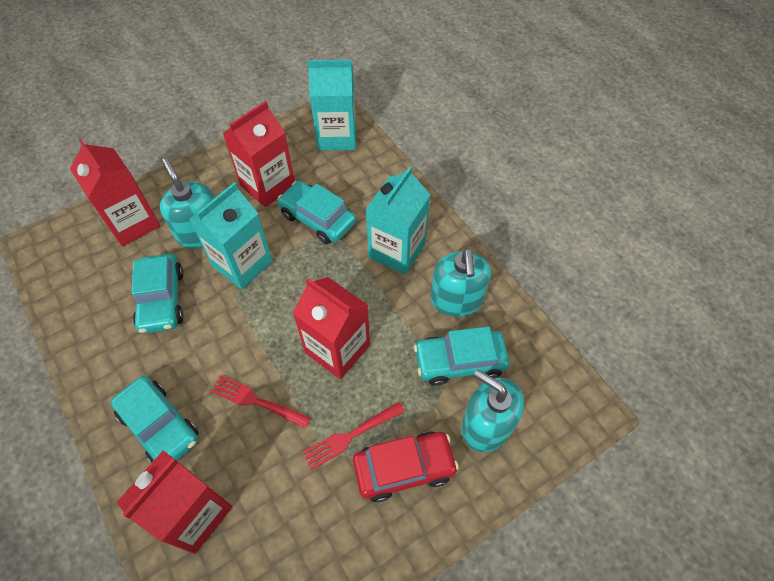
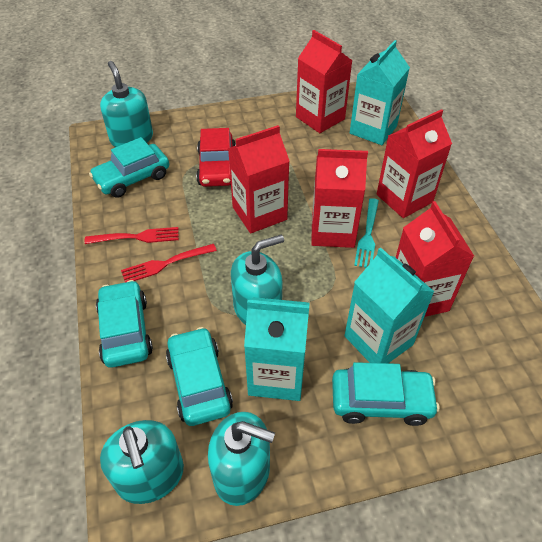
red carton: [70,139,160,246] [117,450,233,554] [223,101,295,207] [293,277,370,379] = 4 -> [228,125,289,234] [296,30,352,133] [311,149,368,248] [377,109,452,218] [396,201,474,317] = 5
turquoise fork: none = 0 -> [354,198,379,268] = 1
turquoise soap dispenser: [160,158,214,248] [431,248,491,317] [461,369,524,452] = 3 -> [100,61,153,147] [100,420,184,504] [208,412,275,506] [231,235,284,325] = 4

